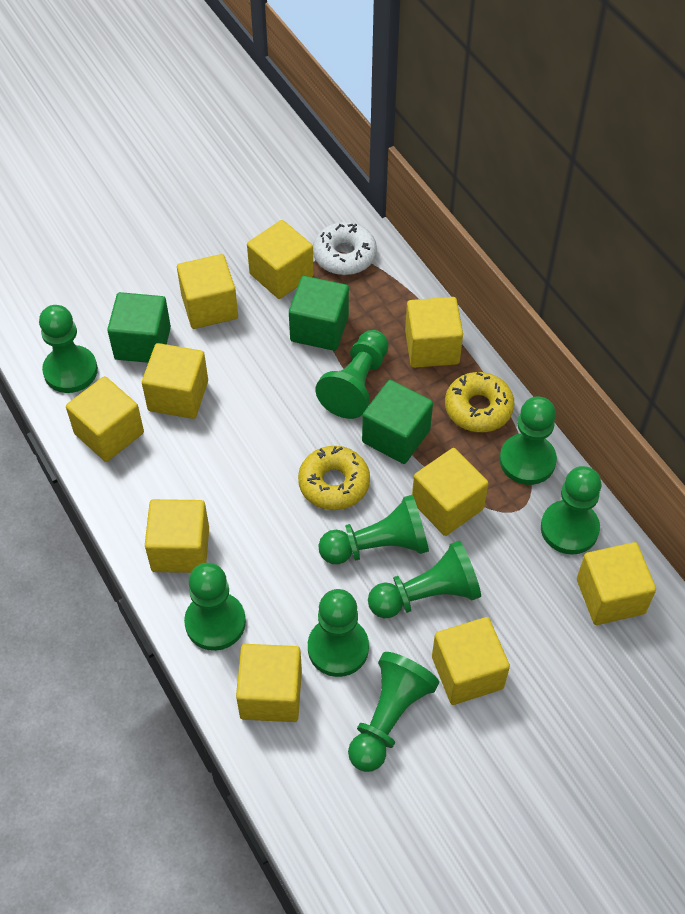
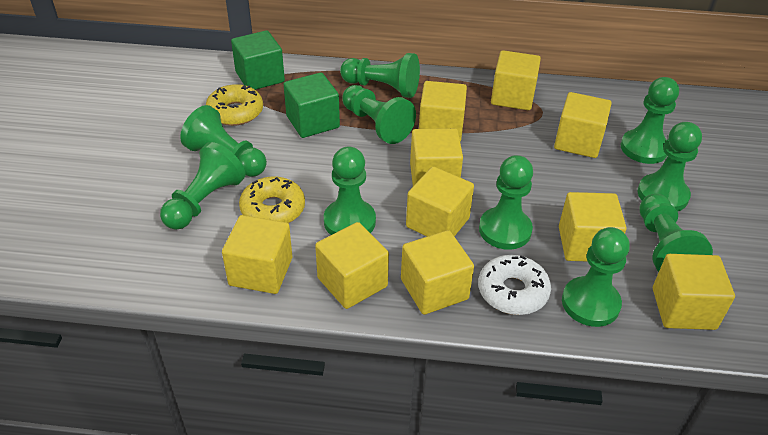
green cube: [107,292,171,363] [289,276,349,351] [362,380,433,464] = 3 -> [231,30,285,90] [284,72,340,138] = 2
green pawn: [39,305,98,393] [184,563,246,651] [308,589,369,677] [315,330,388,419] [318,495,429,564] [348,652,439,772] [368,540,481,618] [499,397,557,485] [541,466,601,555] = 9 -> [160,142,246,230] [180,105,267,177] [324,146,376,235] [340,53,420,98] [342,85,416,144] [479,155,533,250] [562,227,630,327] [621,77,679,164] [638,122,702,212] [640,194,713,272] = 10

